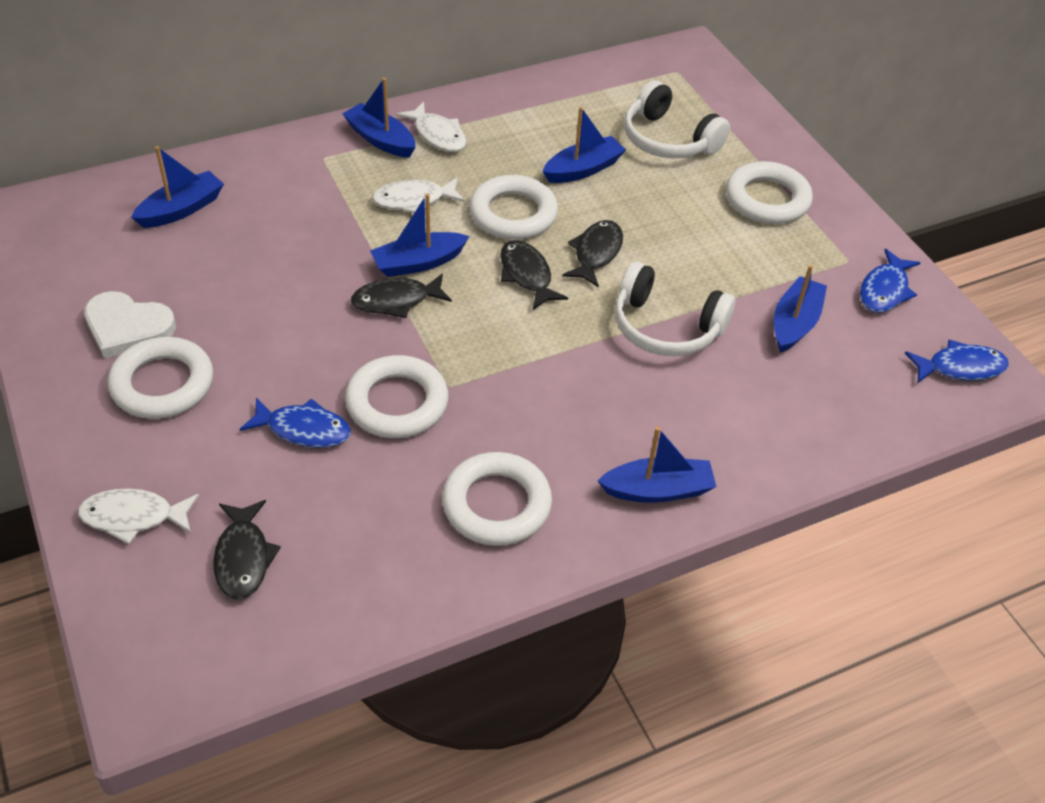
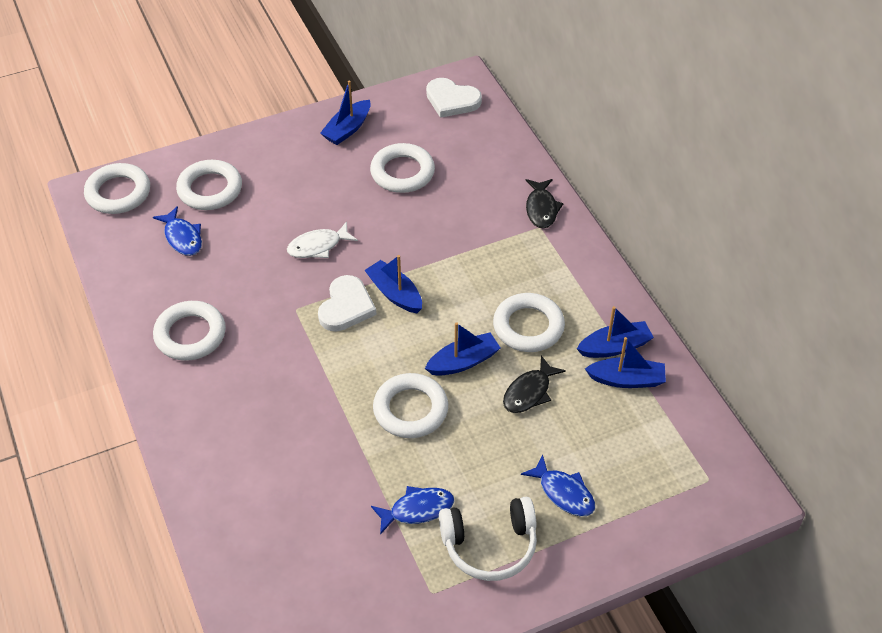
black fish: [213,500,281,600] [351,273,452,318] [500,240,568,310] [562,220,623,288] = 4 -> [503,355,566,413] [526,179,564,229] = 2
blue boat: [131,146,224,228] [342,78,416,158] [370,193,469,277] [542,107,626,183] [598,427,716,503] [774,265,827,353] = 6 -> [320,80,371,145] [364,255,422,313] [425,322,500,376] [577,306,654,358] [585,337,666,388] = 5
white fish: [78,488,199,544] [372,177,465,213] [396,102,467,152] = 3 -> [287,221,358,258] = 1
white headphones: [615,262,735,356] [624,80,730,158] = 2 -> [439,497,537,581] = 1
white heart: [84,291,176,358] = 1 -> [318,275,376,332] [426,78,482,118] = 2
white ring: [108,337,213,419] [345,355,448,438] [442,452,552,546] [469,175,558,240] [726,161,813,224] = 5 -> [84,163,150,214] [153,301,226,361] [176,160,242,210] [370,143,435,193] [373,373,448,438] [493,293,565,352] = 6

